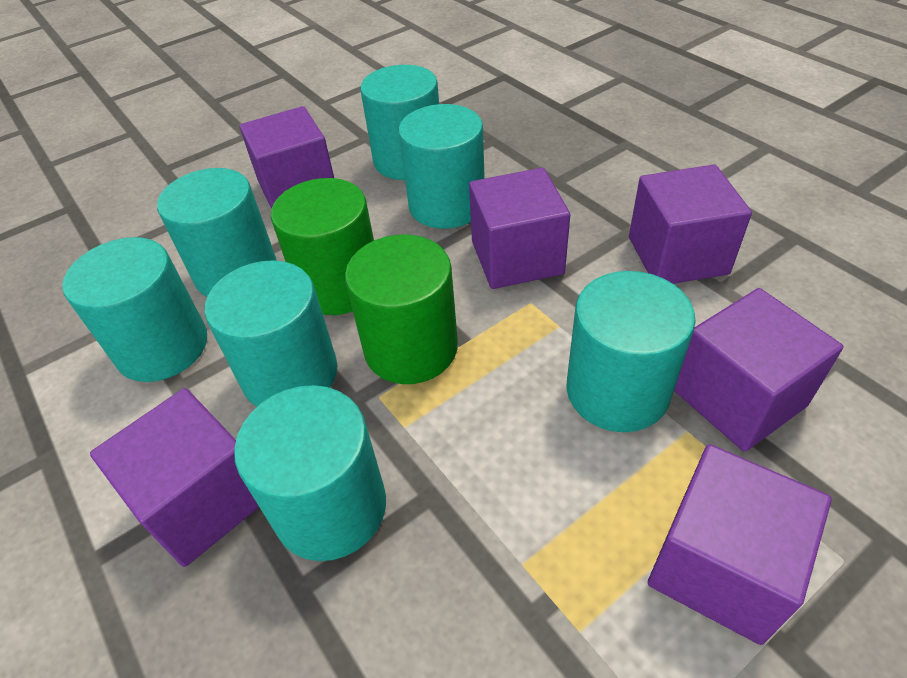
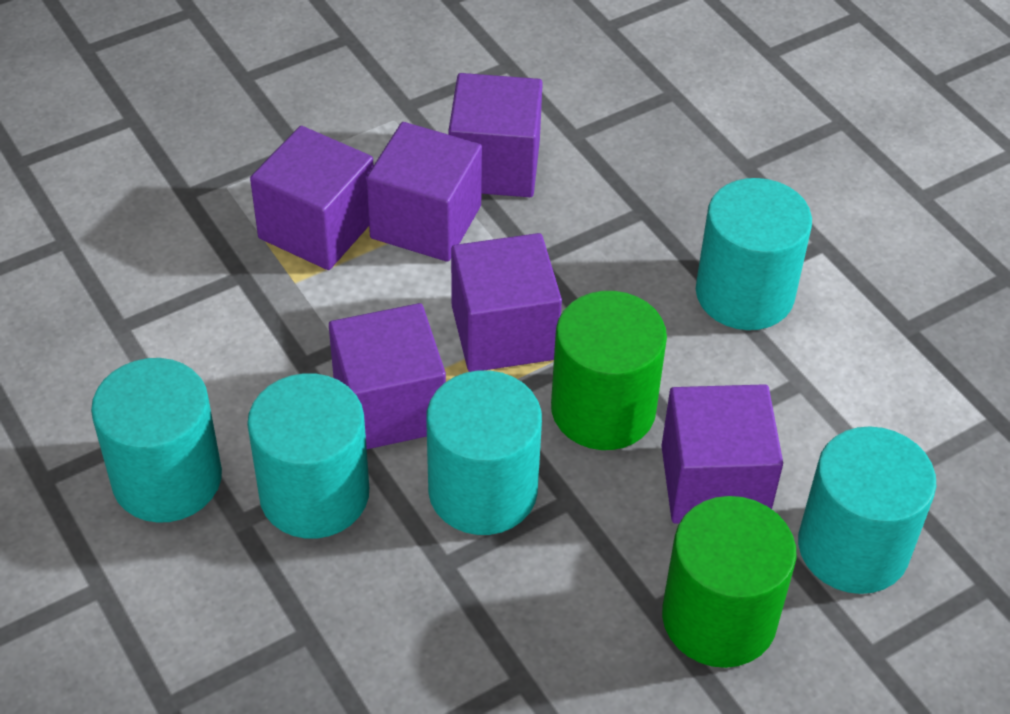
turquoise cylinder: [62,237,207,382] [157,168,276,297] [205,260,337,407] [234,385,386,561] [360,65,439,180] [398,104,485,229] [566,271,696,432] = 7 -> [91,358,222,523] [247,373,369,539] [426,370,542,535] [696,178,812,330] [798,426,936,594] = 5

